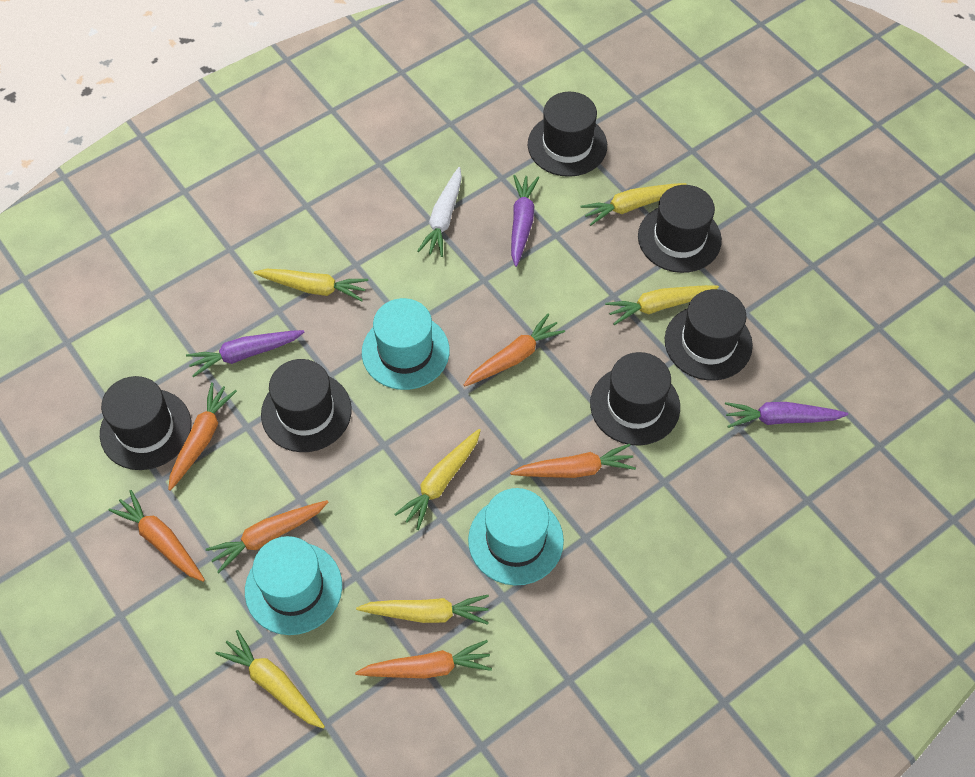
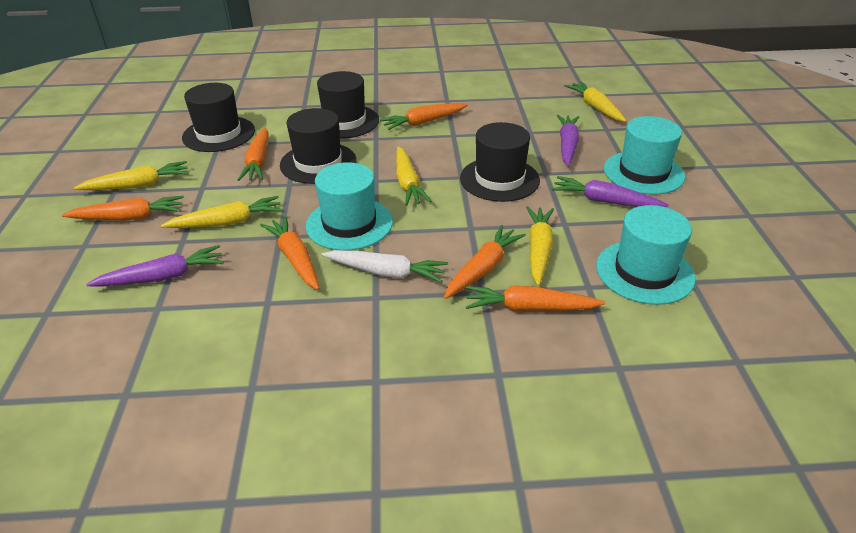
black hat: [100,376,191,470] [261,359,352,452] [528,92,607,177] [590,352,680,446] [638,185,722,273] [665,289,753,380] = 6 -> [182,83,255,152] [280,108,357,184] [317,71,379,139] [460,122,540,202] = 4
yellow carrot: [215,630,325,729] [254,269,368,301] [356,595,489,625] [395,429,481,530] [580,183,687,226] [605,285,719,325] = 6 -> [74,161,189,190] [161,196,282,228] [396,146,432,206] [526,206,554,286] [564,81,627,122] = 5

